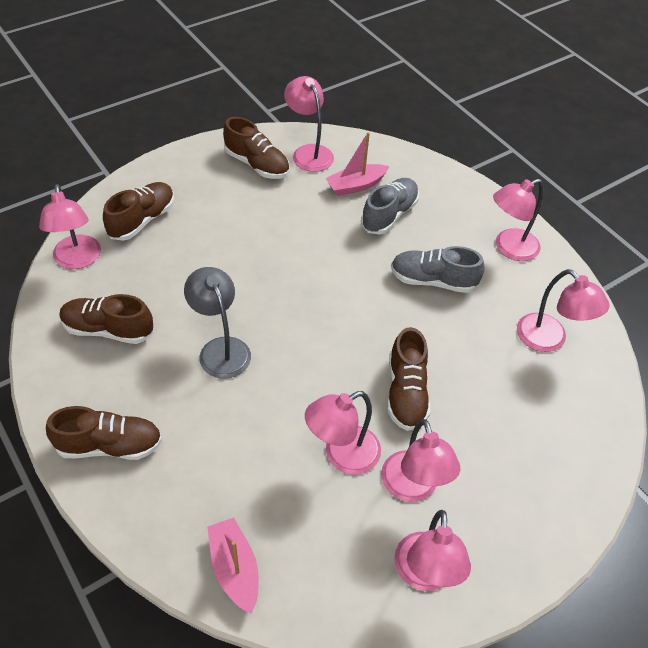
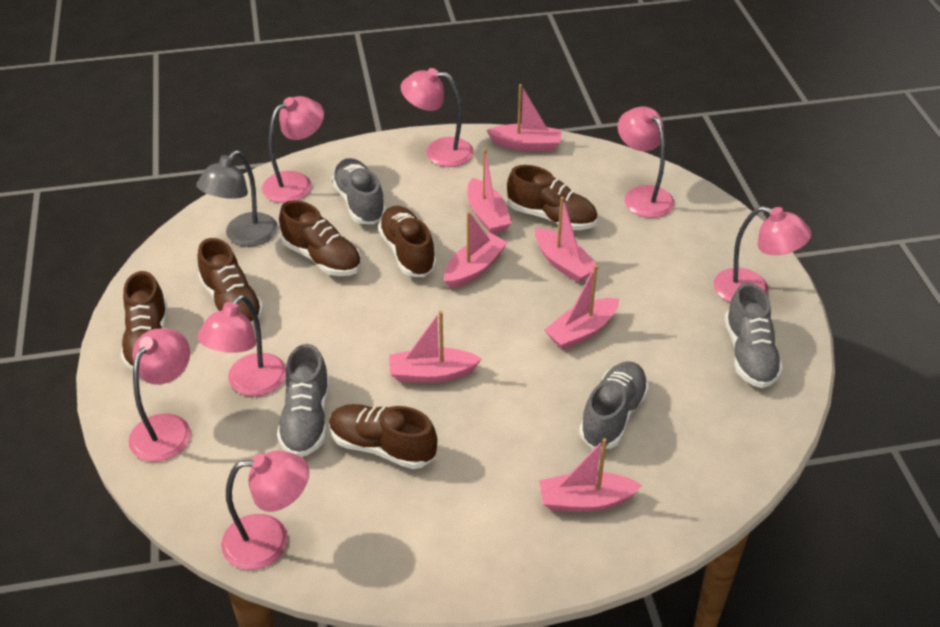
brown shoe: [46,406,162,460] [59,294,153,344] [103,182,174,241] [223,117,289,179] [387,327,431,431] = 5 -> [121,271,168,371] [197,238,264,327] [279,200,361,276] [329,404,438,469] [378,206,437,277] [507,165,597,230] = 6
grey shoe: [361,178,419,234] [391,246,485,293] = 2 -> [277,344,330,457] [331,158,386,224] [579,361,649,449] [725,283,783,388] = 4
pink boat: [207,518,259,613] [325,132,389,196] = 2 -> [389,311,482,383] [444,211,508,289] [467,149,512,234] [486,84,562,151] [535,197,599,283] [539,438,642,512] [544,265,619,350] = 7

